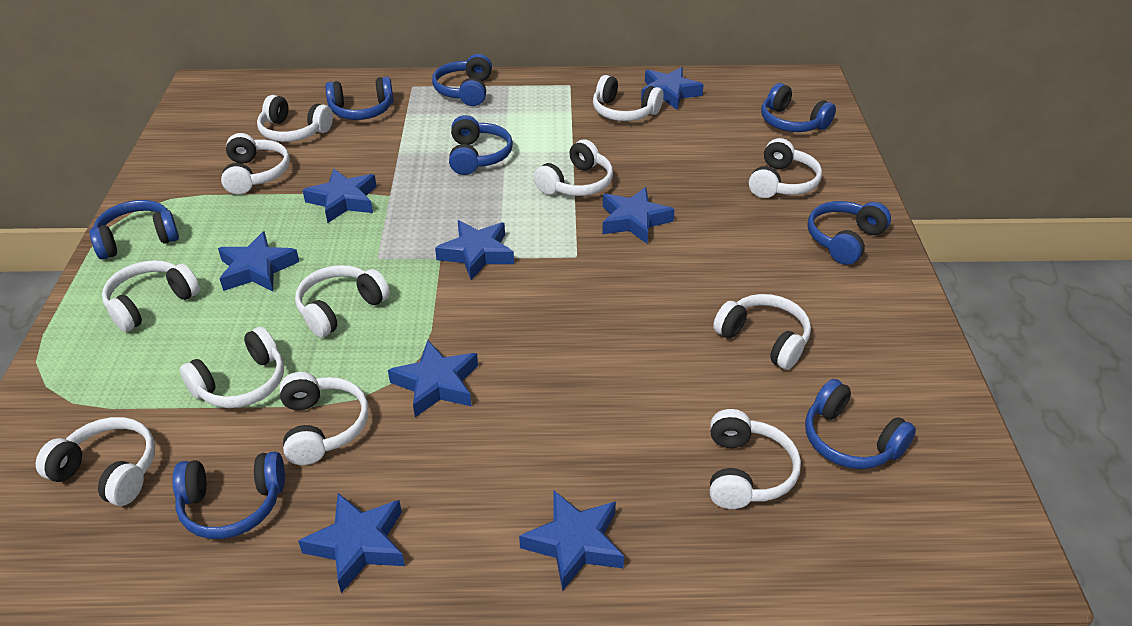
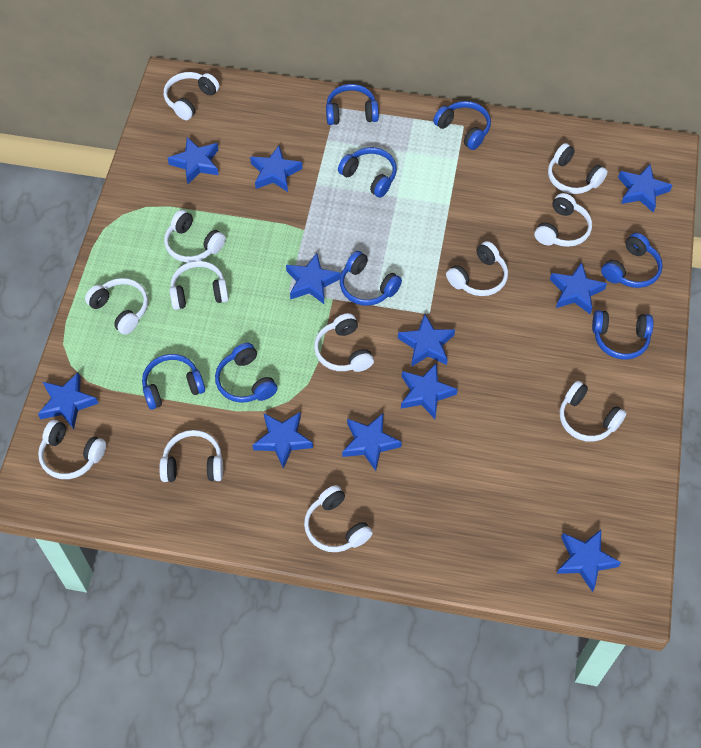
blue star: [218,231,299,292] [298,493,405,593] [303,169,377,223] [388,340,478,417] [435,220,514,280] [519,491,624,591] [602,187,675,244] [641,67,704,110] = 8 -> [38,372,99,429] [168,137,219,184] [250,145,303,192] [252,412,313,469] [286,253,341,304] [342,413,402,471] [398,314,455,367] [401,363,458,419] [550,262,607,314] [557,530,621,592] [618,164,672,213] = 11

